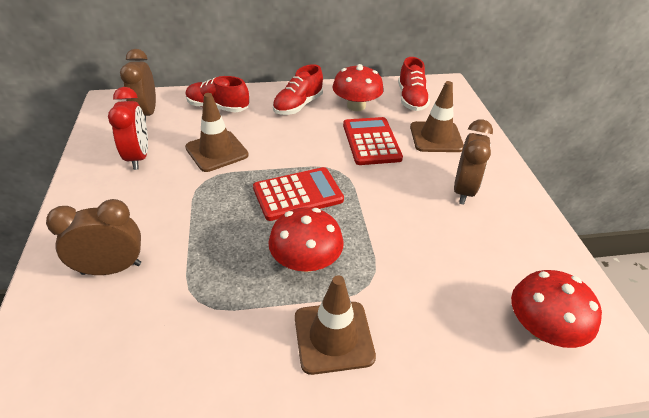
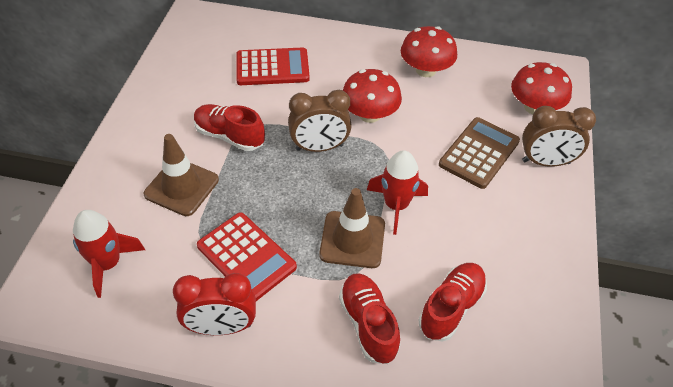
brown calculator: none = 0 -> [439,117,520,189] = 1
brown clock: [46,199,141,275] [120,49,156,122] [454,119,493,205] = 3 -> [288,90,352,152] [522,106,596,167] = 2
brown traffic cone: [185,93,249,172] [295,275,376,375] [410,81,464,152] = 3 -> [144,134,219,216] [319,188,385,268] = 2
red rocket: none = 0 -> [73,210,145,298] [367,150,428,235] = 2

